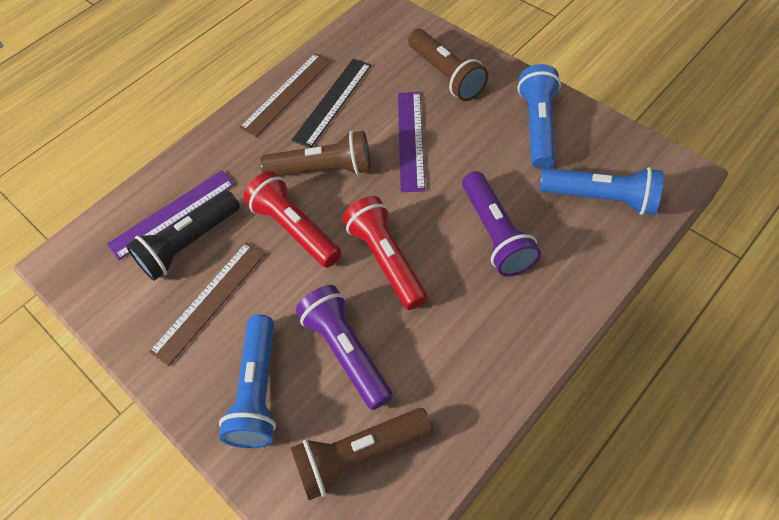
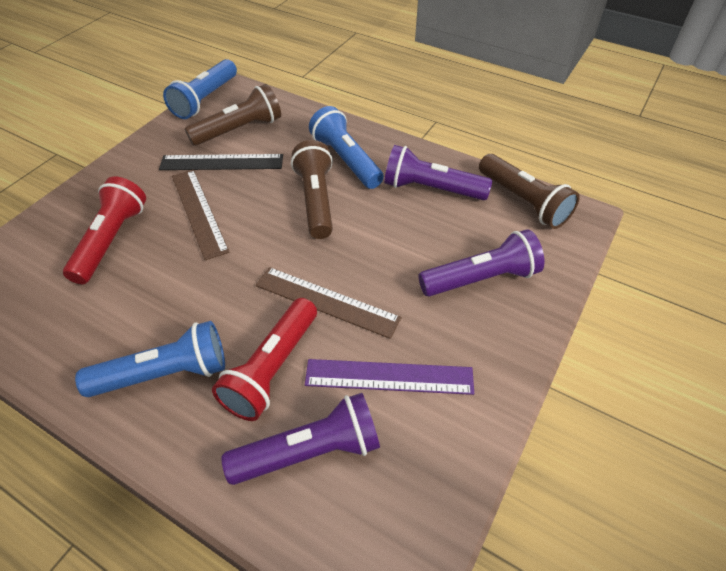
black flashlight: [126,190,240,281] = 1 -> none = 0
purple flashlight: [296,285,393,410] [462,171,541,277] = 2 -> [221,393,380,485] [384,145,492,200] [418,229,544,297] = 3
purple ruler: [107,171,235,260] [398,92,425,192] = 2 -> [305,359,474,395] = 1

